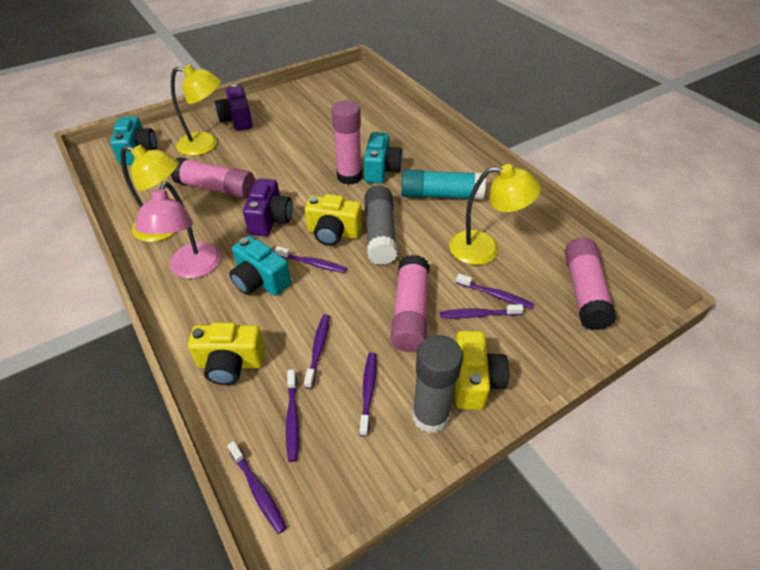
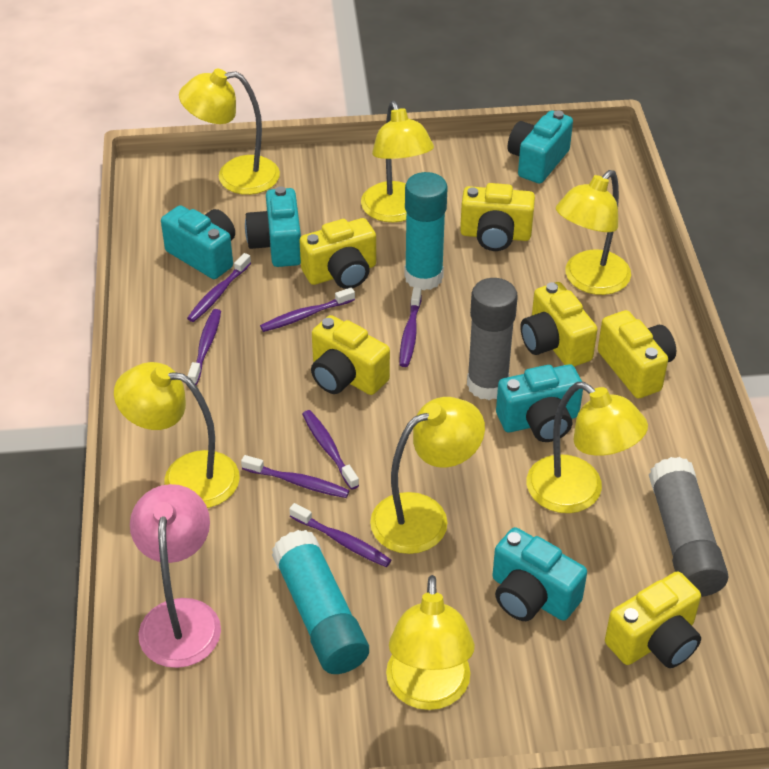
pink glue stick: [171,157,255,199] [331,100,362,185] [391,255,429,352] [565,238,617,330] = 4 -> none = 0
purple camera: [215,84,253,131] [243,179,292,236] = 2 -> none = 0
turquoise camera: [110,116,157,165] [229,236,291,296] [364,132,403,184] = 3 -> [161,205,235,279] [245,186,301,267] [492,527,587,621] [496,364,583,442] [508,110,573,184] = 5
turquoise glue stick: [401,169,486,200] = 1 -> [272,530,369,674] [404,172,448,291] = 2
yellow camera: [188,322,265,385] [305,194,362,246] [455,331,509,410] = 3 -> [299,218,376,289] [311,315,390,395] [460,183,535,251] [520,282,598,367] [598,310,676,398] [605,571,701,668] = 6
yellow lamp: [120,145,179,242] [171,65,221,156] [449,164,541,265] = 3 -> [114,362,240,508] [179,69,280,195] [361,101,434,222] [370,397,485,554] [386,575,475,710] [527,382,648,513] [556,170,631,295] = 7

